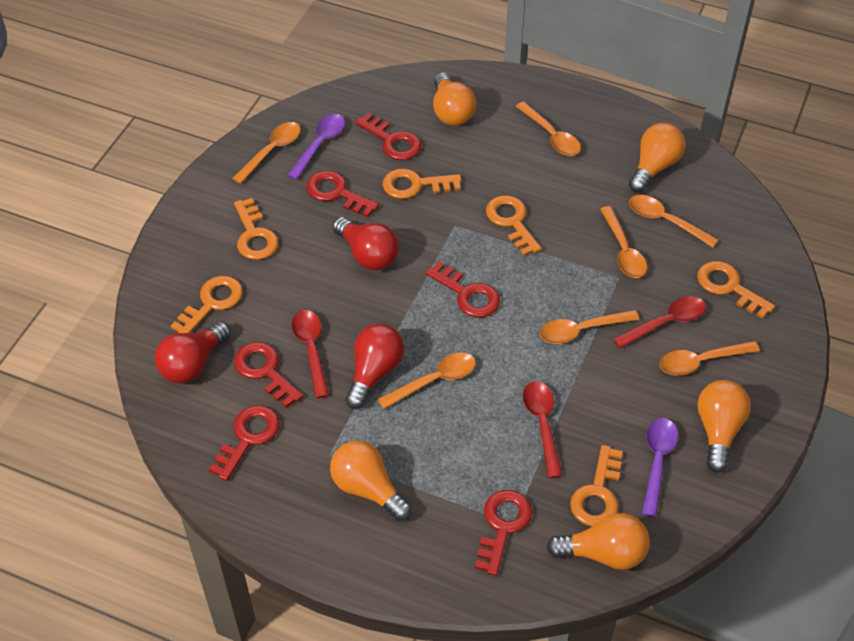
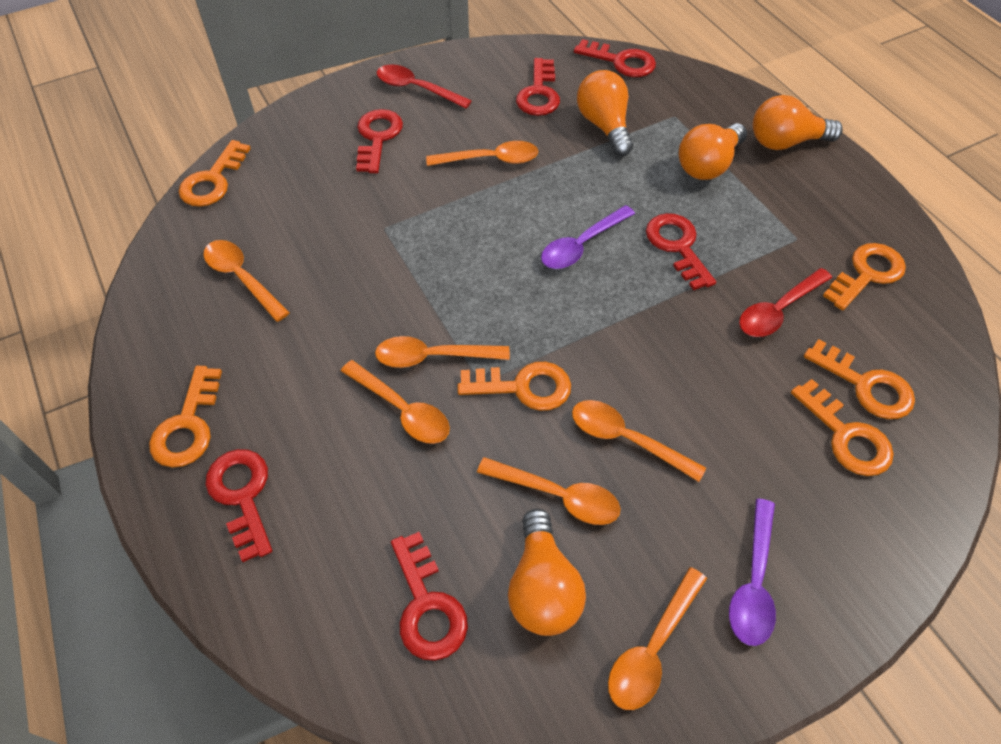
orange light bulb: [330,441,412,521] [433,72,476,126] [547,513,650,570] [629,123,686,193] [697,380,751,473] = 5 -> [508,509,586,636] [577,70,633,156] [679,123,747,180] [753,95,843,150] = 4
red light bulb: [155,321,231,384] [333,217,399,270] [345,323,404,409] = 3 -> none = 0
red spoon: [292,310,329,398] [523,381,562,478] [613,296,706,348] = 3 -> [377,64,472,109] [739,268,832,337] = 2

